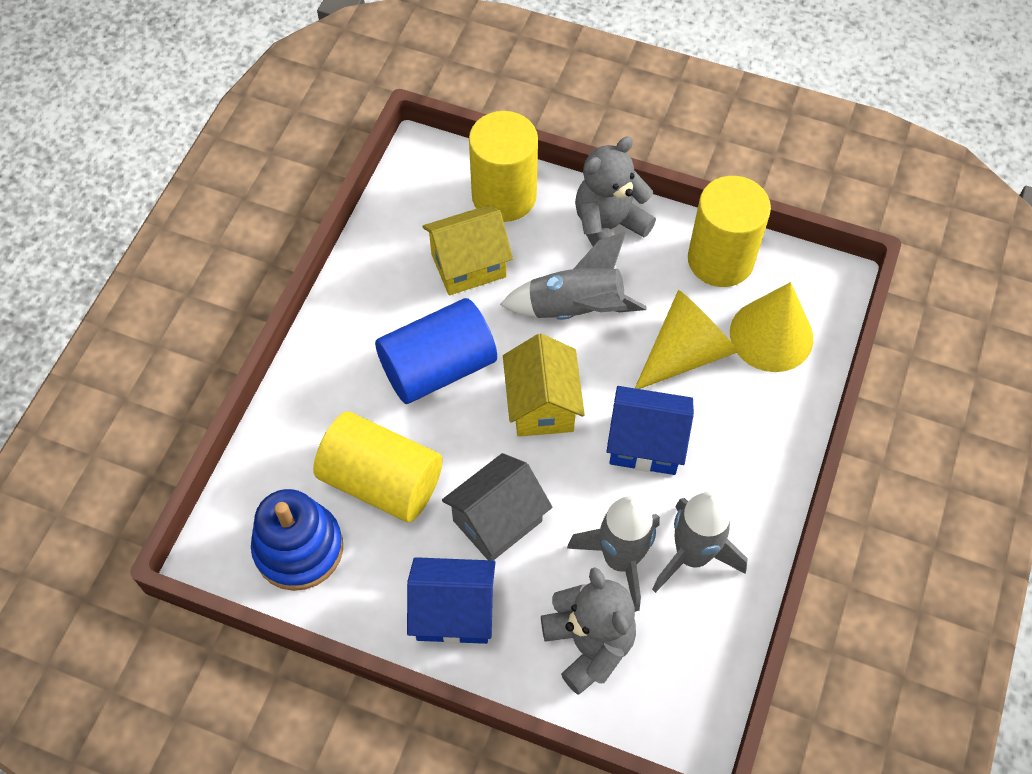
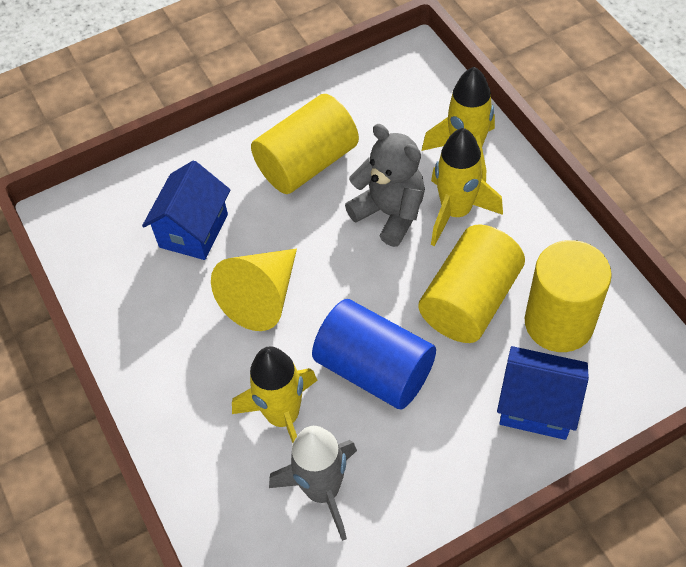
blue stacking toy: [251,489,343,591] = 1 -> none = 0
grey house: [442,453,552,560] = 1 -> none = 0
grey rocket: [500,232,646,320] [567,496,660,612] [652,492,748,593] = 3 -> [269,426,357,541] = 1
grey teddy bear: [541,567,636,695] [575,137,656,246] = 2 -> [345,124,425,247] = 1
yellow cone: [635,290,738,389] [730,282,813,372] = 2 -> [211,249,297,331] = 1
yellow house: [422,205,513,295] [503,334,585,437] = 2 -> none = 0
yellow rocket: none = 0 -> [232,346,318,443] [422,67,495,182] [431,128,503,247] = 3

